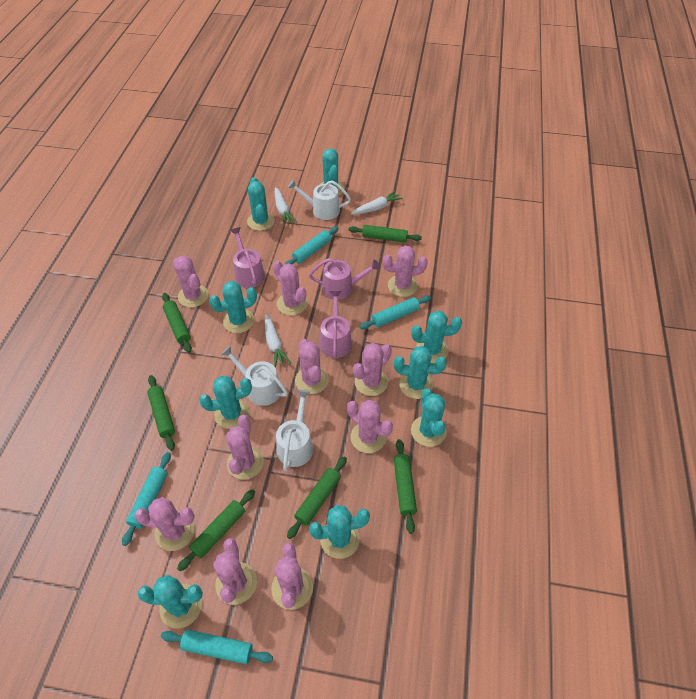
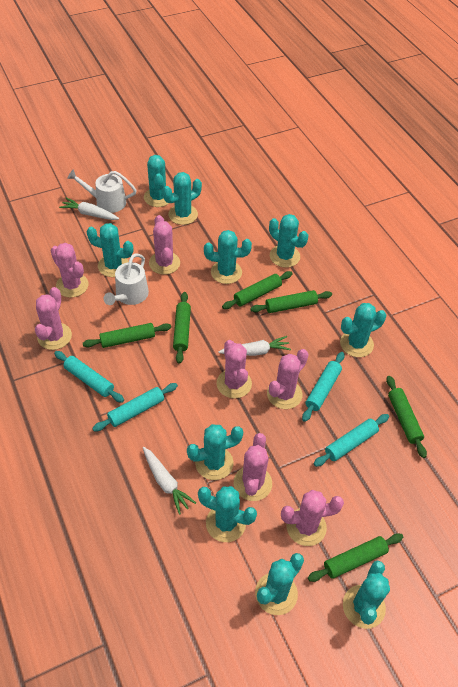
pink cactus: [134,497,195,551] [173,256,208,307] [213,538,257,605] [226,415,264,479] [271,543,313,610] [273,261,307,315] [295,339,329,394] [347,400,393,453] [353,343,392,396] [383,245,428,297] = 10 -> [35,287,72,350] [51,243,89,298] [149,215,180,275] [217,340,252,398] [234,433,272,501] [267,349,309,409] [281,490,344,546] = 7
pink watering can: [230,227,265,288] [309,258,380,300] [320,291,352,358] = 3 -> none = 0
turquoise cactus: [137,575,203,629] [199,376,252,429] [209,281,257,333] [247,177,275,231] [309,505,370,559] [320,148,344,195] [394,346,447,399] [411,311,462,363] [411,388,447,447] = 9 -> [86,223,133,277] [144,155,169,207] [163,172,202,225] [187,424,243,480] [198,486,257,542] [204,230,252,284] [255,553,304,615] [269,214,308,268] [340,303,386,357] [343,561,390,629] = 10
white watering can: [221,346,288,406] [276,390,313,471] [288,179,351,220] = 3 -> [67,169,137,213] [104,254,149,305] = 2

